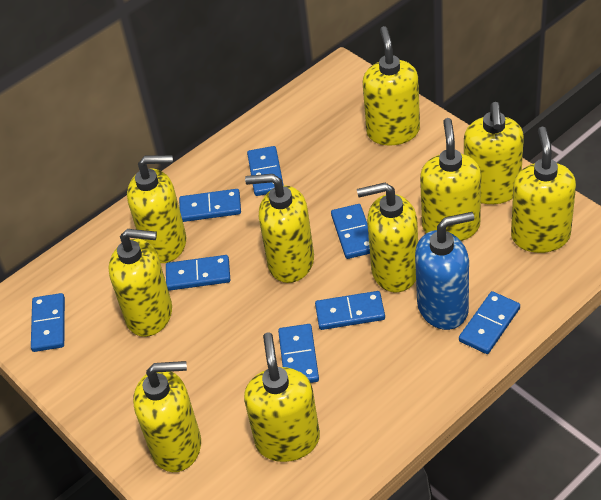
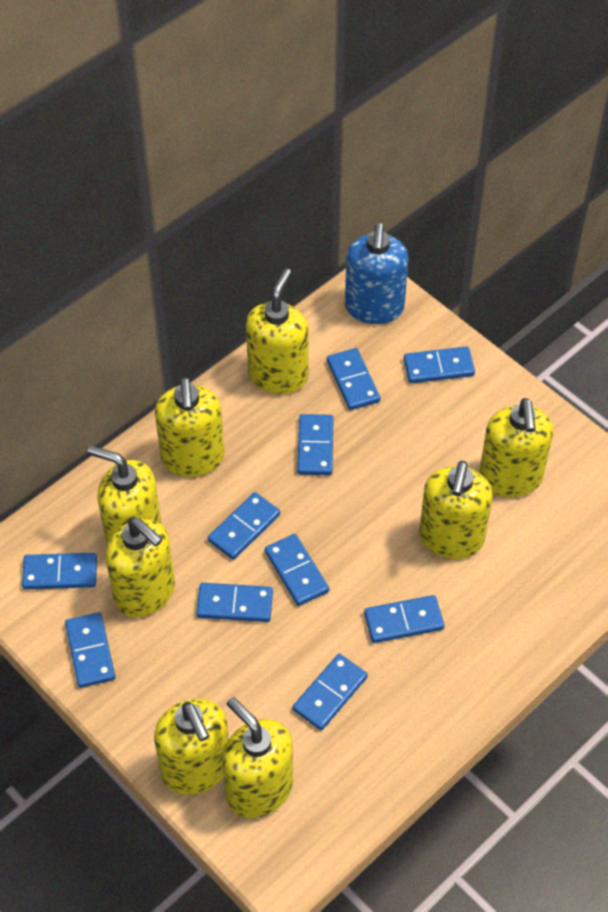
blue domino: [31,293,65,352] [166,255,230,291] [179,189,241,222] [247,146,284,196] [278,324,319,383] [315,291,385,330] [331,204,370,259] [459,291,520,354] = 8 -> [22,553,97,589] [65,612,115,688] [196,583,273,622] [208,492,280,560] [265,534,329,606] [293,654,368,730] [297,414,334,475] [327,348,380,410] [364,595,444,643] [404,346,475,383] = 10
yellow soap dispenser: [108,229,172,337] [127,155,186,263] [133,361,201,472] [244,333,320,462] [245,174,314,283] [357,183,418,292] [363,26,420,145] [420,118,481,241] [464,102,524,204] [511,127,576,253] = 10 -> [88,446,162,545] [105,518,175,618] [154,699,229,795] [155,377,224,477] [222,697,293,818] [246,269,309,394] [419,461,493,559] [479,398,553,497] = 8

